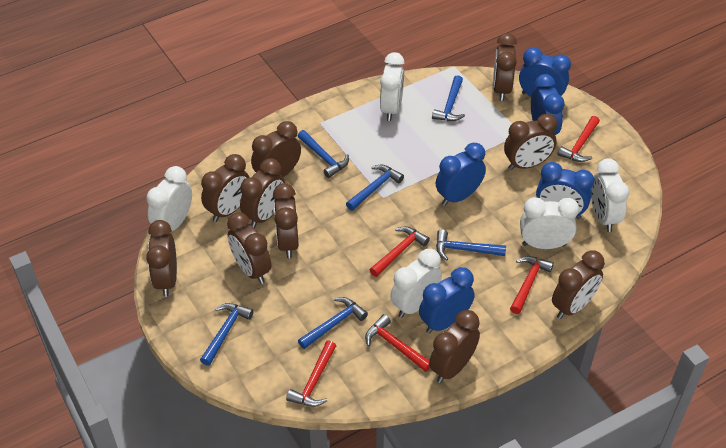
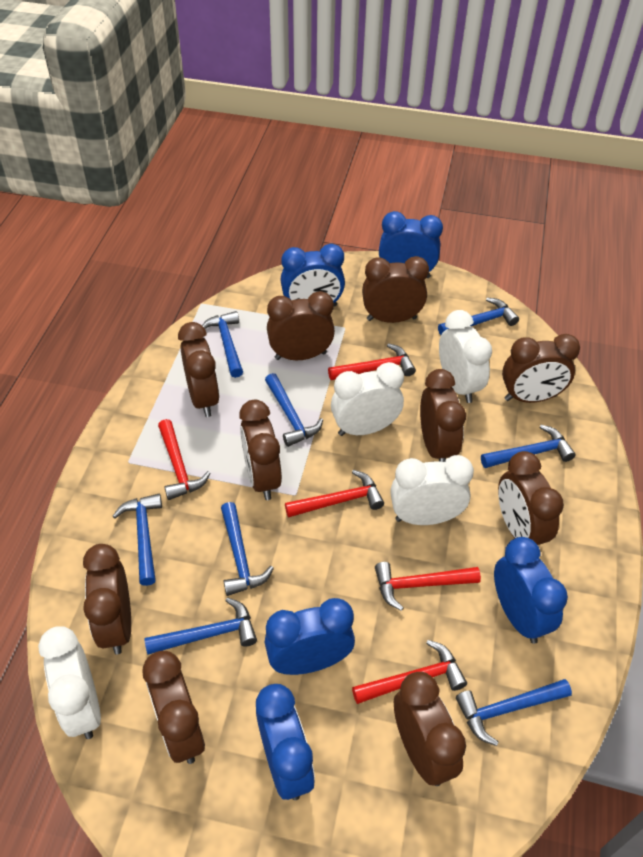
blue hammer: [200,303,254,366] [298,130,349,178] [298,297,368,349] [346,165,404,211] [432,75,465,121] [436,229,506,261] = 6 -> [113,494,162,586] [144,598,257,655] [202,311,243,378] [221,502,274,596] [265,373,323,447] [438,297,519,335] [456,679,572,746] [481,425,576,468] = 8
white clock: [146,166,192,231] [380,52,405,121] [390,249,442,318] [520,197,579,249] [591,158,629,232] = 5 -> [38,626,101,739] [331,362,404,436] [390,455,474,525] [439,310,492,403] = 4

